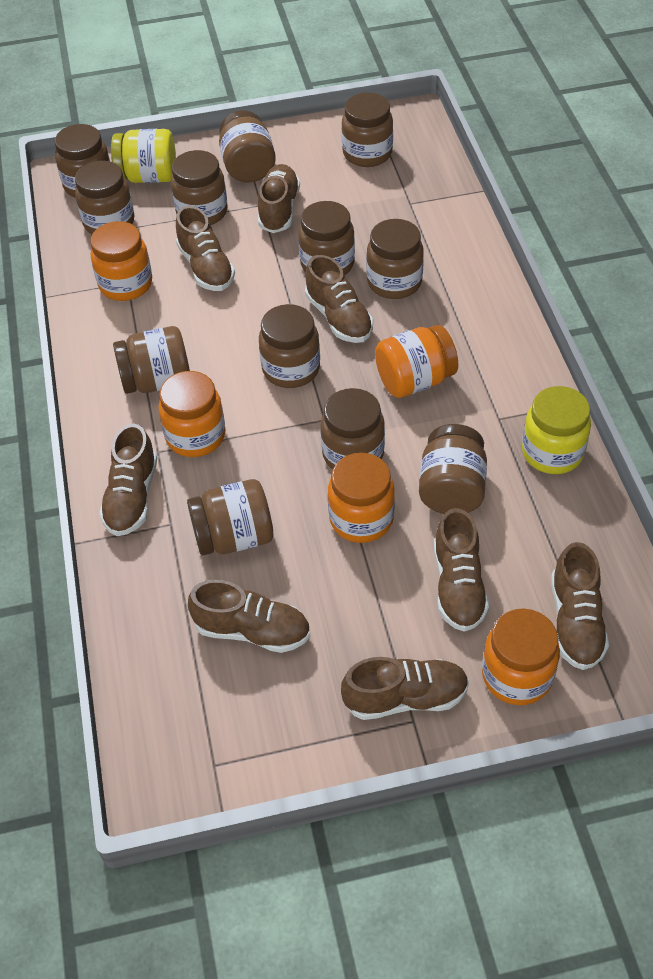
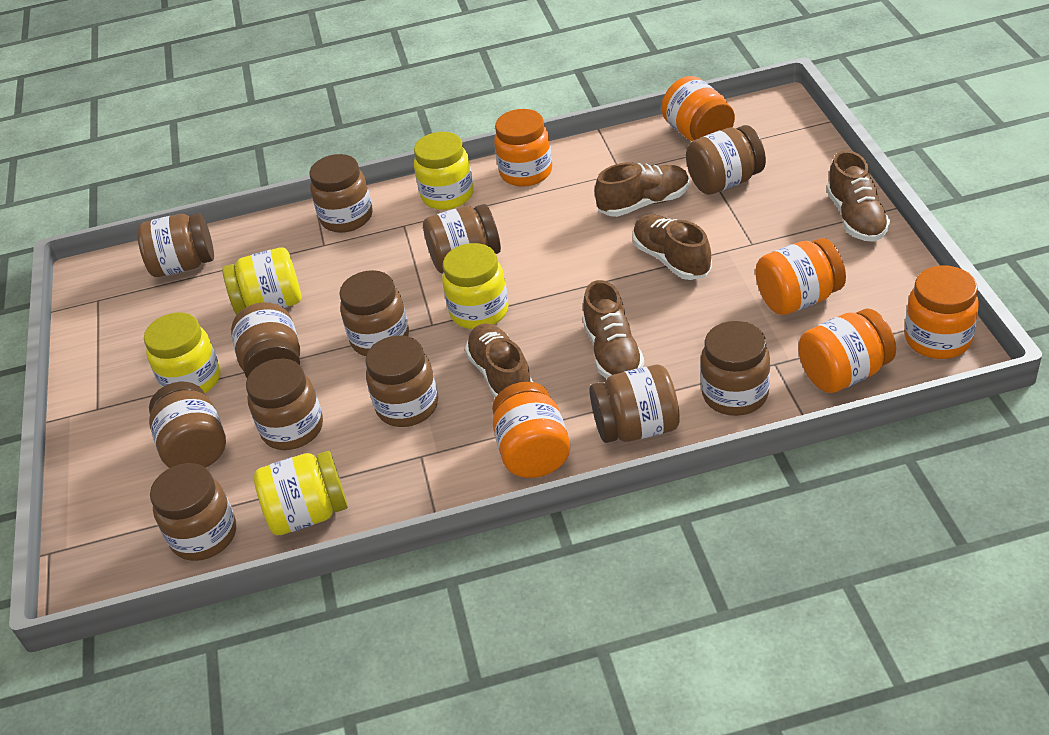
brown shoe: [99,424,157,536] [176,206,235,291] [188,580,310,653] [258,164,300,233] [305,255,373,343] [341,657,469,720] [434,508,489,632] [551,542,609,670] = 8 -> [465,324,533,398] [583,280,644,379] [595,162,689,217] [632,214,712,280] [826,150,890,242] = 5
orange jar: [91,221,152,301] [158,371,225,457] [328,452,395,543] [375,325,458,398] [482,609,560,705] = 5 -> [492,382,570,478] [494,109,552,187] [661,76,735,141] [756,238,846,315] [798,309,896,393] [904,266,979,359] = 6
yellow jar: [111,129,176,183] [522,386,591,474] = 2 -> [144,312,221,393] [222,247,301,315] [254,451,348,535] [414,132,474,210] [442,243,508,329] = 5

